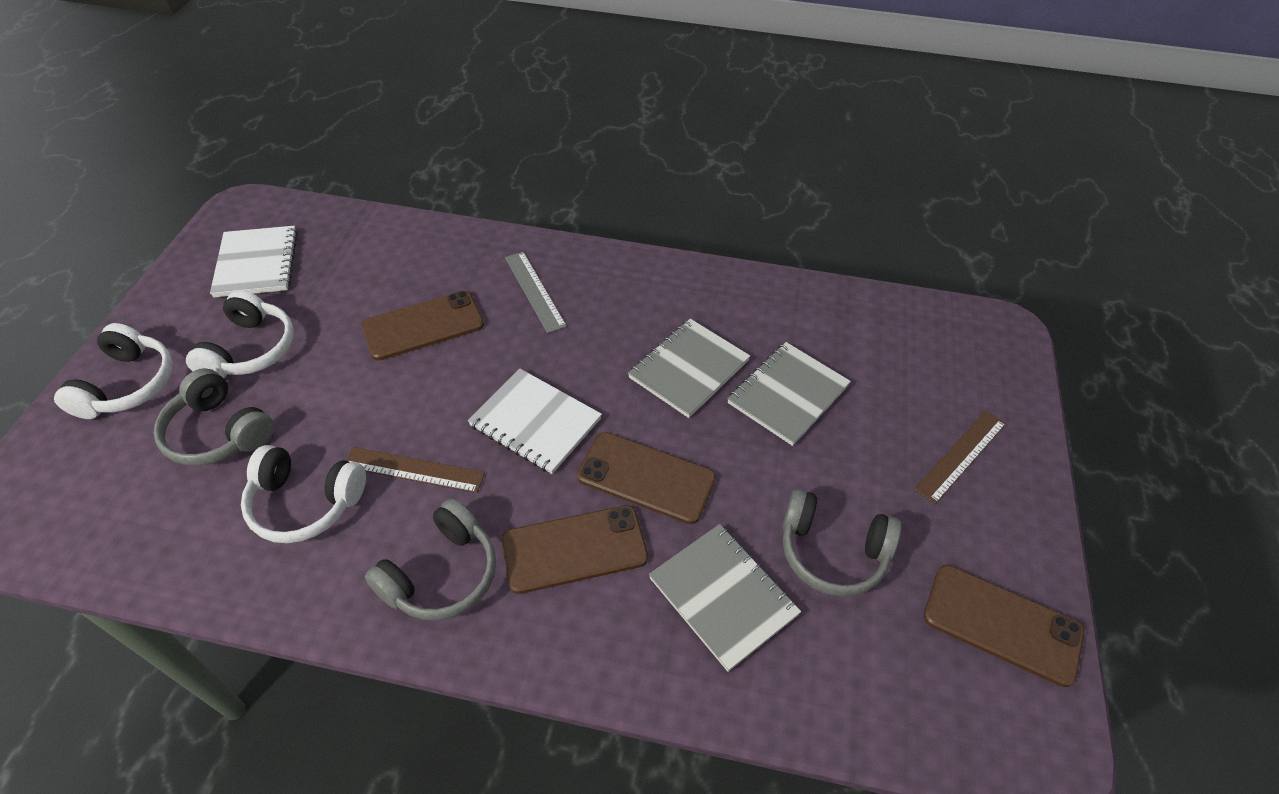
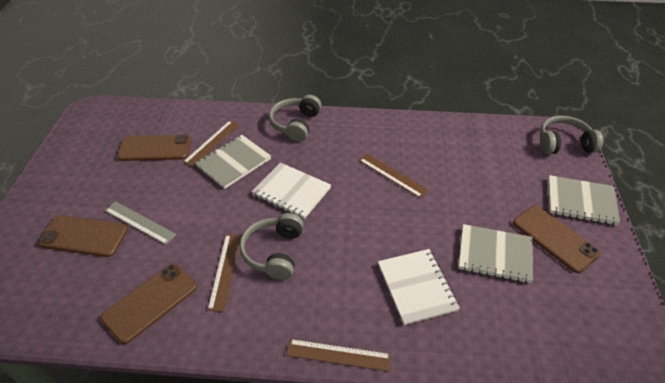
brown ruler: [346,447,485,493] [914,411,1006,504] = 2 -> [183,121,239,167] [208,234,241,312] [286,339,391,371] [359,154,428,198] = 4
white headphones: [54,323,173,419] [186,290,294,378] [241,445,366,543] = 3 -> none = 0

